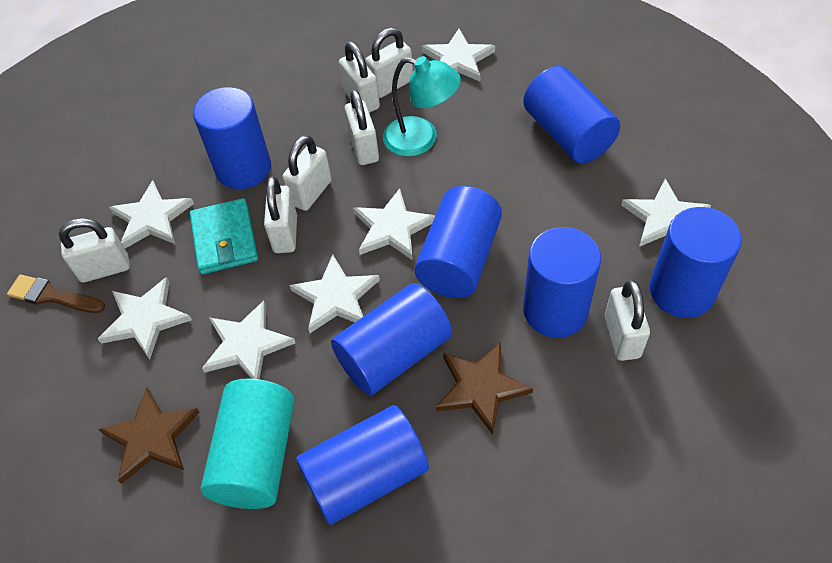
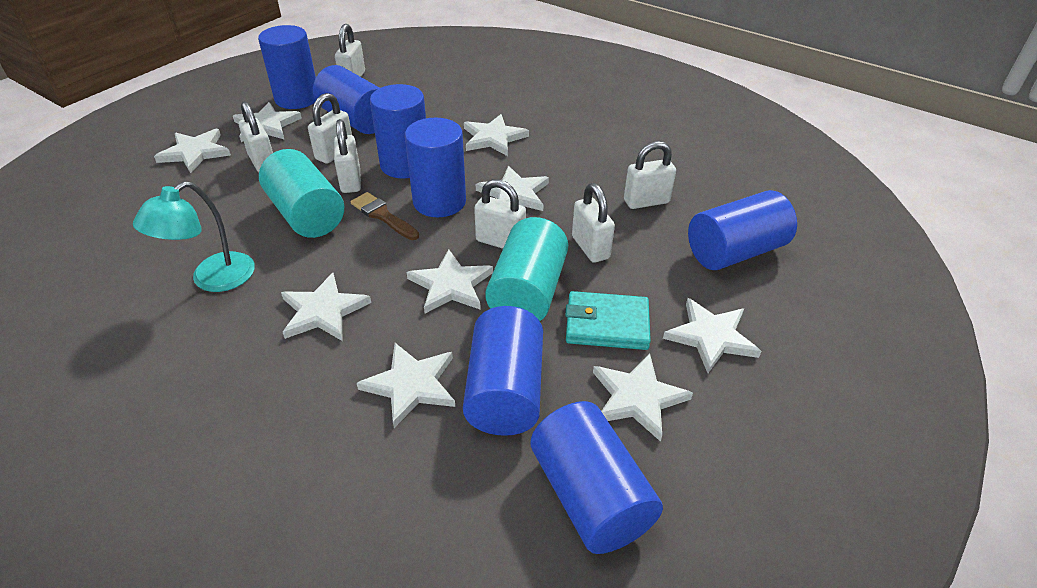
brown star: [98,388,200,484] [436,342,533,435] = 2 -> none = 0
turquoise cylinder: [201,379,294,509] = 1 -> [259,149,344,238] [485,217,568,321] = 2
white star: [98,277,192,359] [109,180,194,248] [202,300,295,379] [289,254,380,333] [353,188,435,260] [422,29,495,82] [621,179,711,247] = 7 -> [154,129,231,173] [233,102,302,142] [281,273,371,341] [357,343,455,428] [406,249,493,313] [464,114,529,156] [476,166,549,211] [593,353,693,442] [663,298,761,373] = 9

